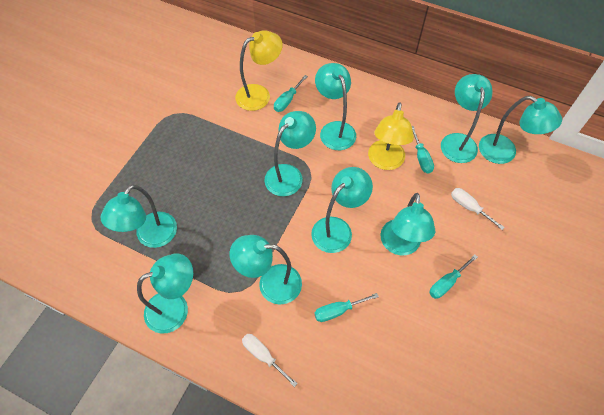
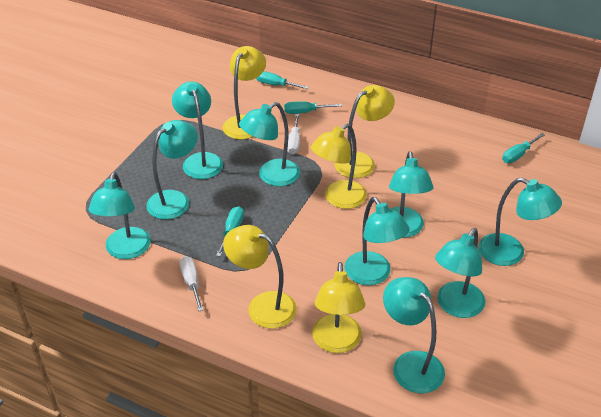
yellow lamp: [235,30,283,111] [368,103,414,170] = 2 -> [222,46,266,139] [223,225,297,329] [311,123,367,209] [312,262,365,353] [334,85,395,178] = 5

